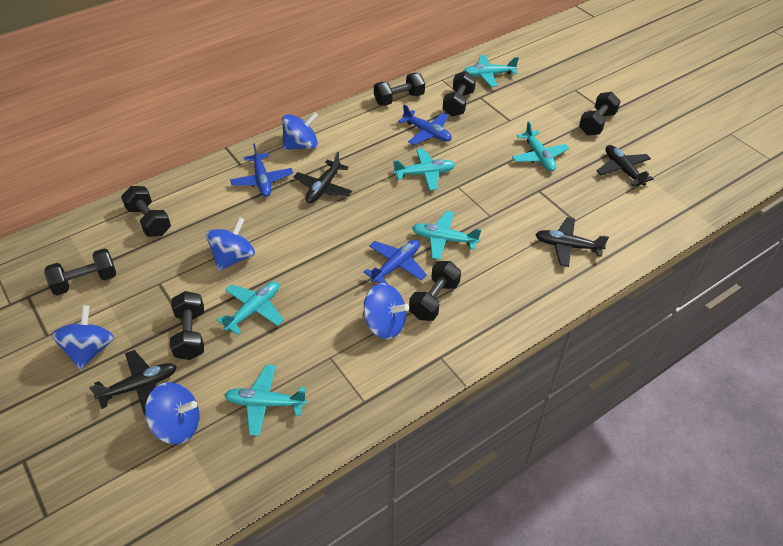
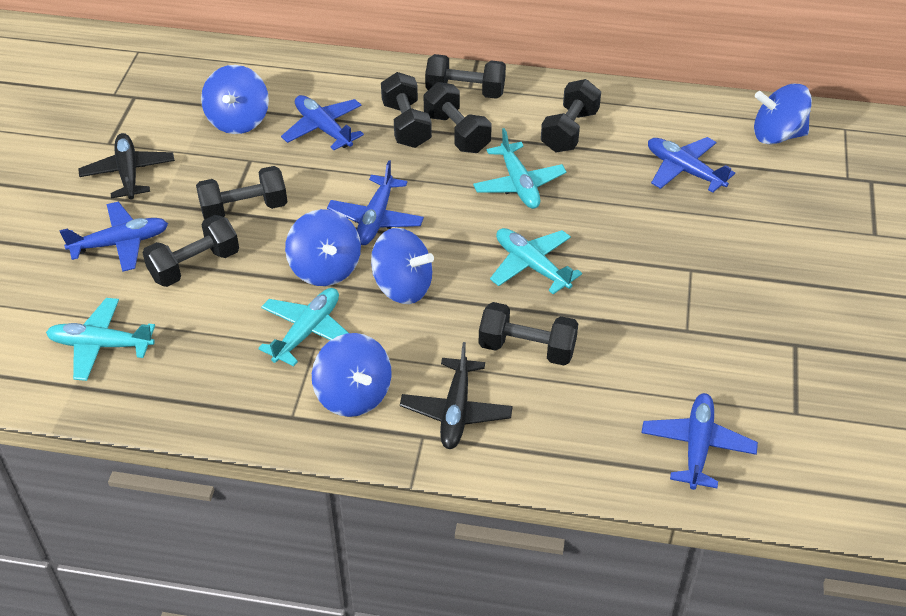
black plane: [89,350,177,415] [294,152,352,203] [535,217,609,267] [596,145,654,186] = 4 -> [78,133,175,199] [400,342,513,449] = 2
blue plane: [230,143,293,197] [364,240,427,284] [398,105,452,145] = 3 -> [59,202,168,272] [281,95,364,150] [327,160,424,245] [641,393,758,490] [648,137,735,193] = 5
turquoise plane: [216,281,284,335] [224,365,307,436] [393,148,455,190] [412,211,481,260] [463,55,519,87] [512,121,569,171] = 6 -> [46,298,155,381] [258,288,349,366] [473,128,566,209] [490,228,582,294] = 4

